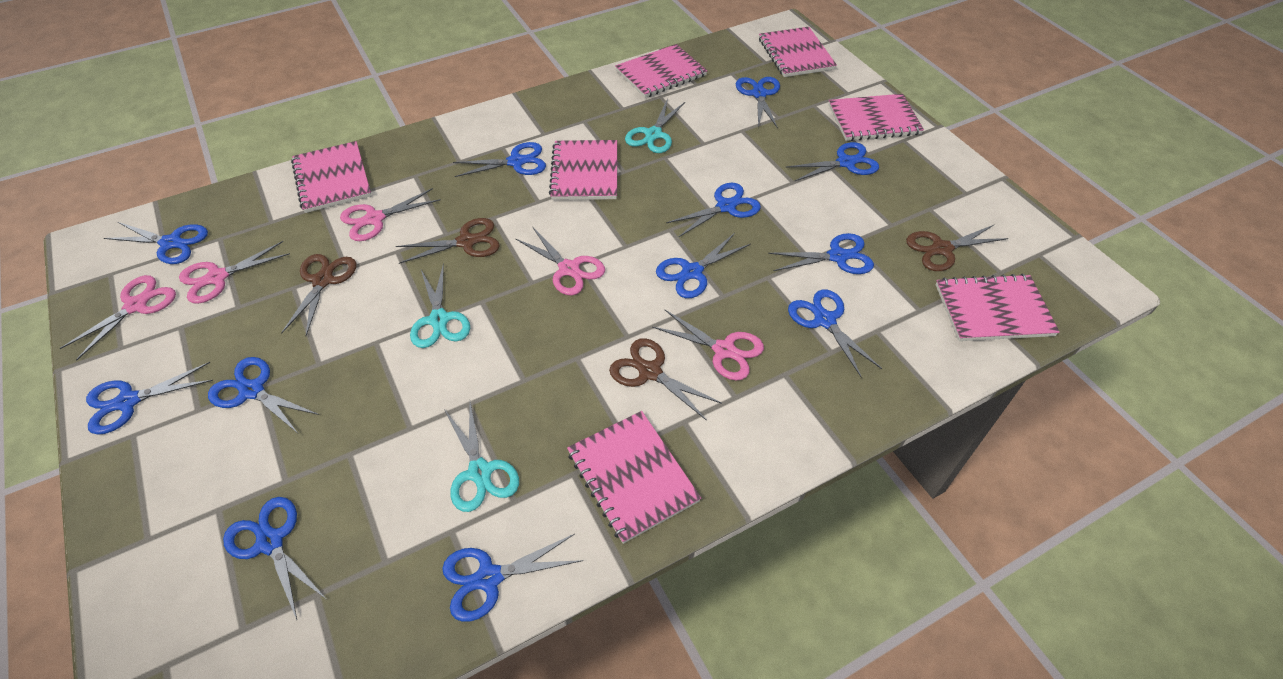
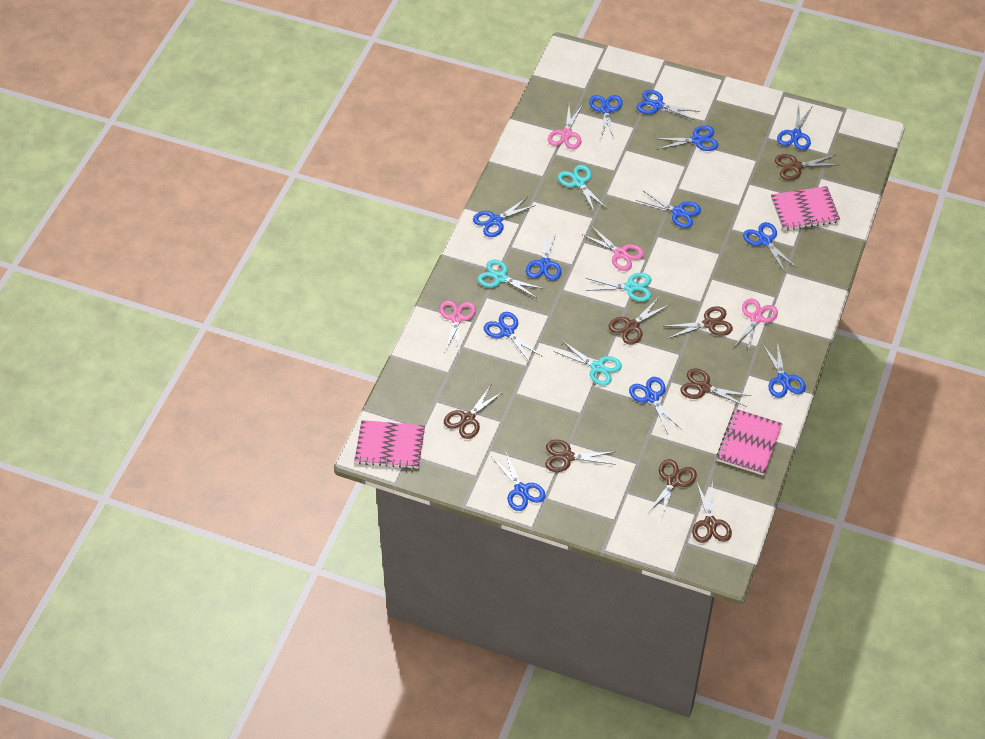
brown scissors: [281,254,356,336] [396,218,500,264] [609,338,722,421] [906,225,1008,271] = 4 -> [444,385,504,439] [545,440,616,472] [609,297,669,345] [646,459,697,521] [667,306,733,338] [680,368,752,407] [692,481,732,543] [775,154,839,180] = 8
pink notebook: [291,141,372,213] [549,140,617,200] [567,411,701,544] [615,44,707,98] [759,27,837,77] [829,94,924,141] [936,274,1060,341] = 7 -> [354,420,425,469] [716,409,783,475] [771,186,840,230] = 3
pink scissors: [60,275,176,360] [179,241,290,304] [340,188,441,241] [515,226,605,296] [653,309,764,381] = 5 -> [439,300,476,355] [548,104,583,149] [583,227,644,271] [734,299,778,352] = 4
turquoise scissors: [410,263,470,348] [444,402,519,512] [625,99,685,153] = 3 -> [477,260,545,299] [554,341,622,386] [558,165,606,213] [585,273,651,302] = 4

